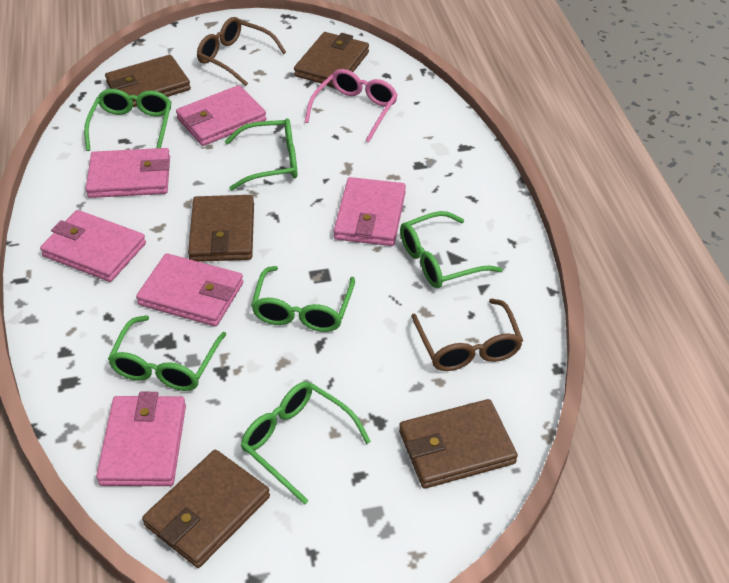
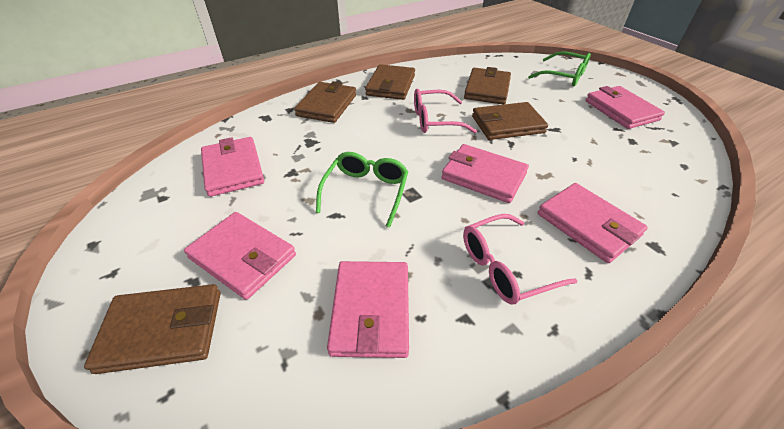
brown glasses: [197,17,286,86] [411,299,523,371] = 2 -> none = 0
green glasses: [84,89,171,151] [108,315,226,391] [225,118,297,190] [241,382,371,505] [251,266,355,332] [400,211,503,288] = 6 -> [316,152,408,228] [528,51,591,86] = 2
pink glasses: [305,69,398,143] = 1 -> [414,89,477,133] [463,214,578,305] = 2

